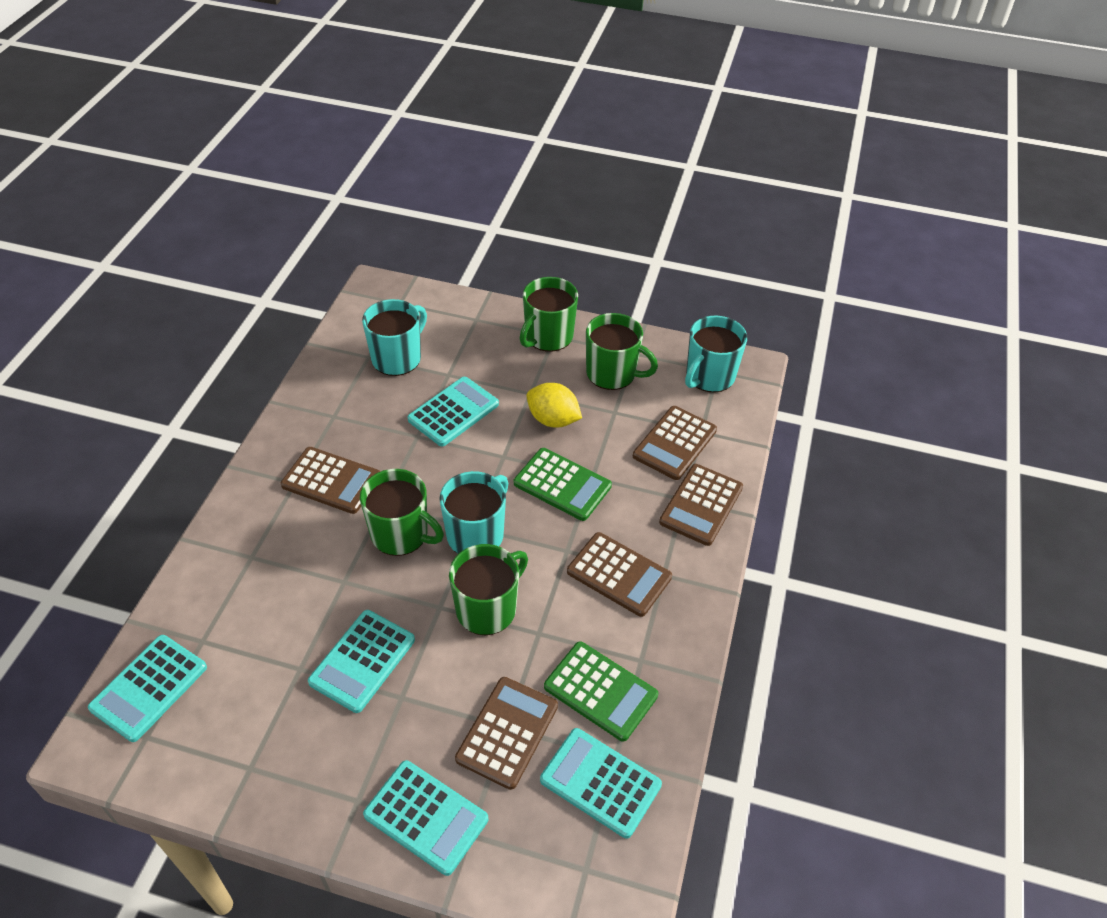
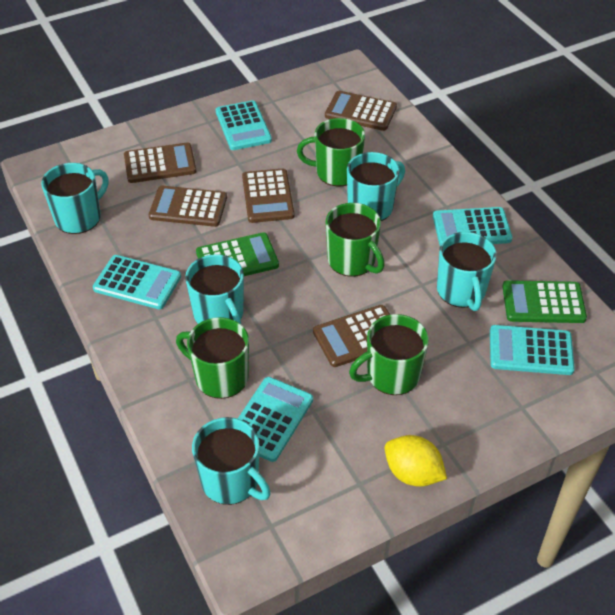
turquoise mug: [362,299,427,376] [439,471,508,554] [685,315,747,392] = 3 -> [41,163,109,234] [185,254,244,324] [192,417,271,505] [347,152,405,221] [437,232,497,311] = 5

